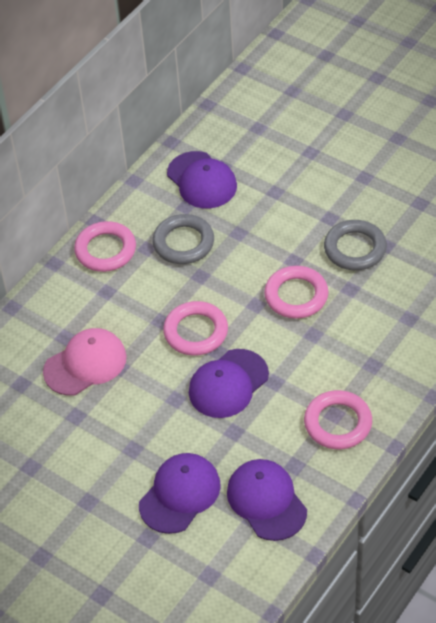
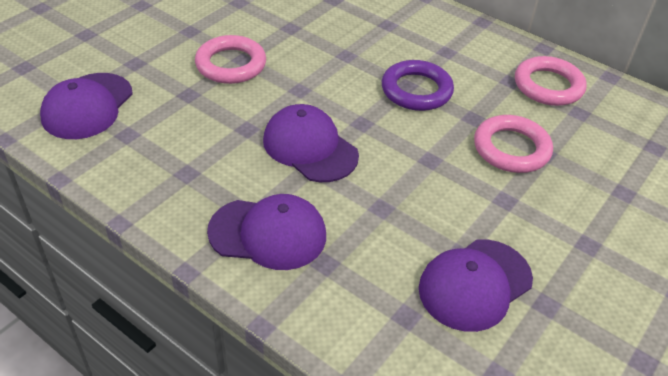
grey ring: [152,214,214,264] [324,220,387,270] = 2 -> none = 0
pink cap: [43,328,127,396] = 1 -> none = 0
pink ring: [74,221,136,272] [163,301,228,356] [264,266,329,319] [304,390,372,449] = 4 -> [195,35,266,84] [474,115,553,173] [515,56,587,106] = 3
purple ring: none = 0 -> [382,60,454,111] = 1

